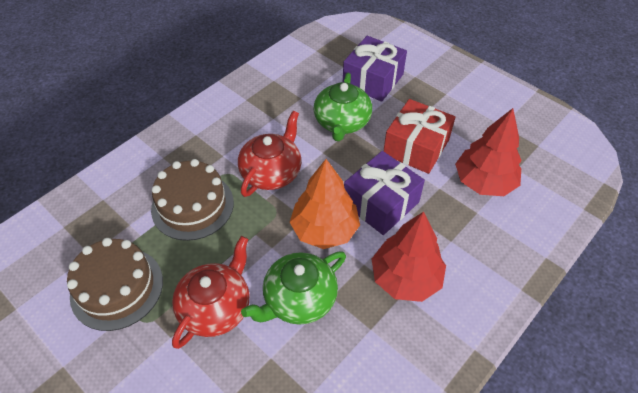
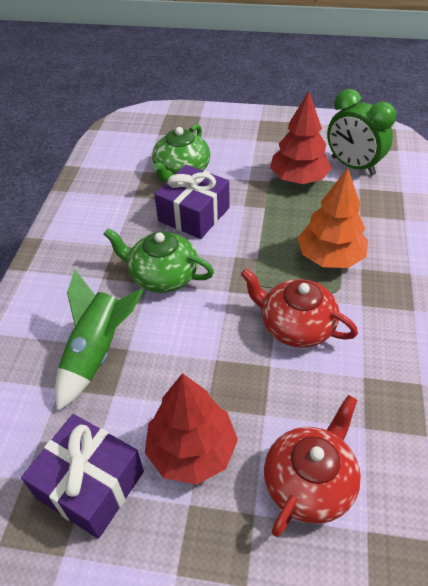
brown cake: [67,238,163,331] [151,159,234,241] = 2 -> none = 0
green clock: none = 0 -> [327,89,396,175] = 1
green rocket: none = 0 -> [55,270,144,412] = 1
red gift: [384,99,455,174] = 1 -> none = 0

